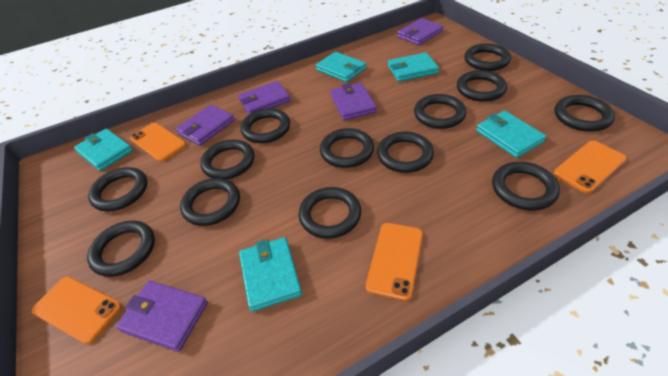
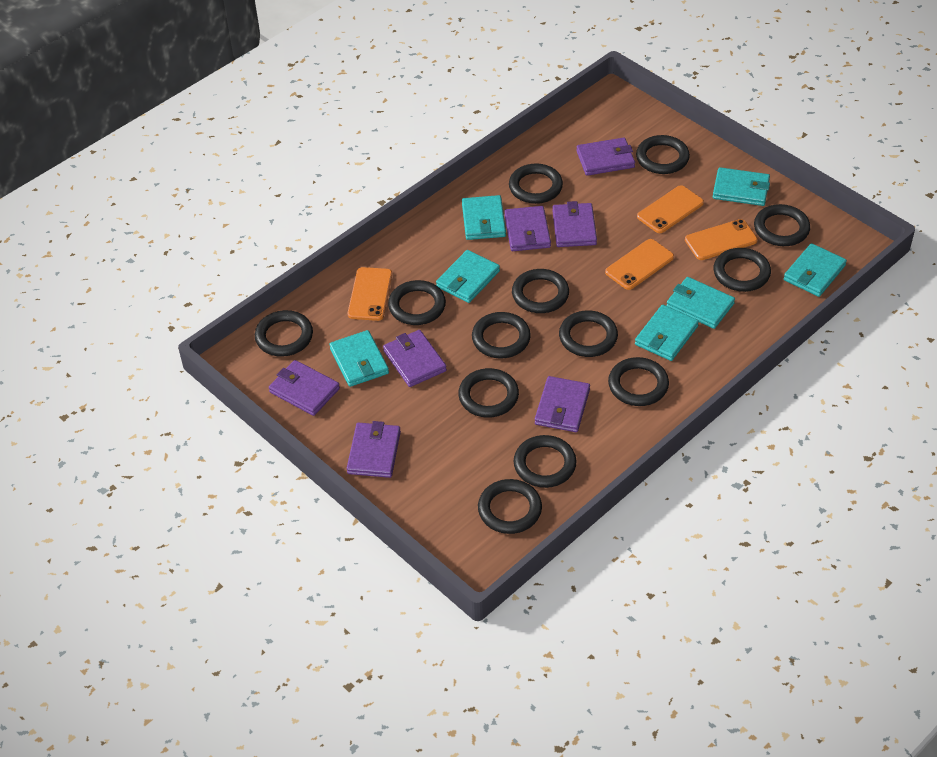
purple wallet: [116,281,208,352] [176,105,235,146] [238,81,291,114] [330,83,377,120] [397,18,444,45] = 5 -> [269,360,340,416] [347,421,401,478] [383,330,447,387] [504,206,551,251] [535,376,590,432] [552,201,597,247] [576,137,635,176] = 7
turquoise wallet: [74,129,133,171] [239,237,302,312] [316,52,366,82] [388,52,439,82] [476,111,546,158] = 5 -> [329,330,389,387] [436,250,500,303] [462,195,506,240] [635,305,699,361] [666,277,735,329] [713,167,770,206] [784,243,847,297] = 7

